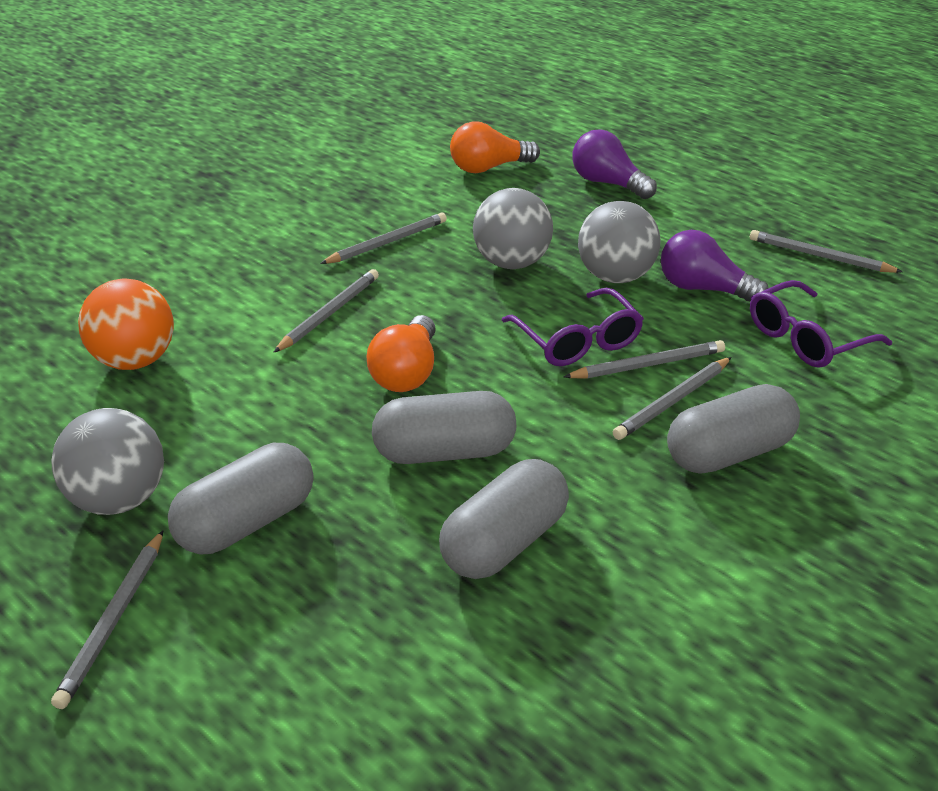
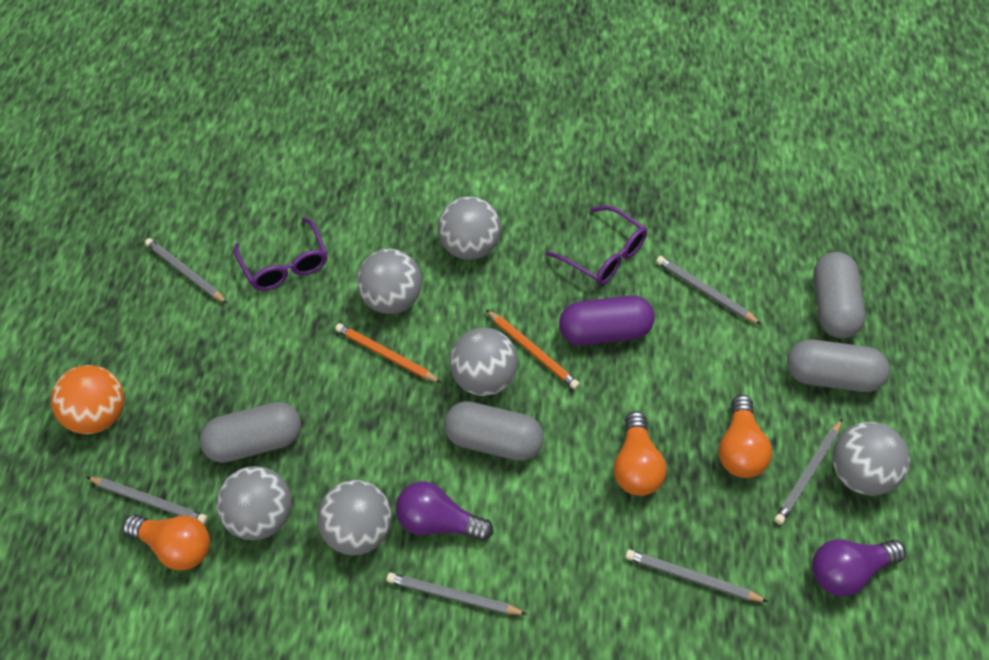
grey ball: [51,408,164,515] [473,188,553,269] [578,201,660,283] = 3 -> [216,466,292,540] [317,480,392,555] [357,249,422,314] [438,196,501,260] [450,328,518,396] [833,422,910,496] = 6
orange light bulb: [367,315,436,392] [450,121,540,173] = 2 -> [123,514,210,571] [613,411,666,496] [719,395,772,478] = 3
orange pencil: none = 0 -> [335,323,442,383] [486,310,580,389] = 2
purple capsule: none = 0 -> [559,295,655,346] = 1

